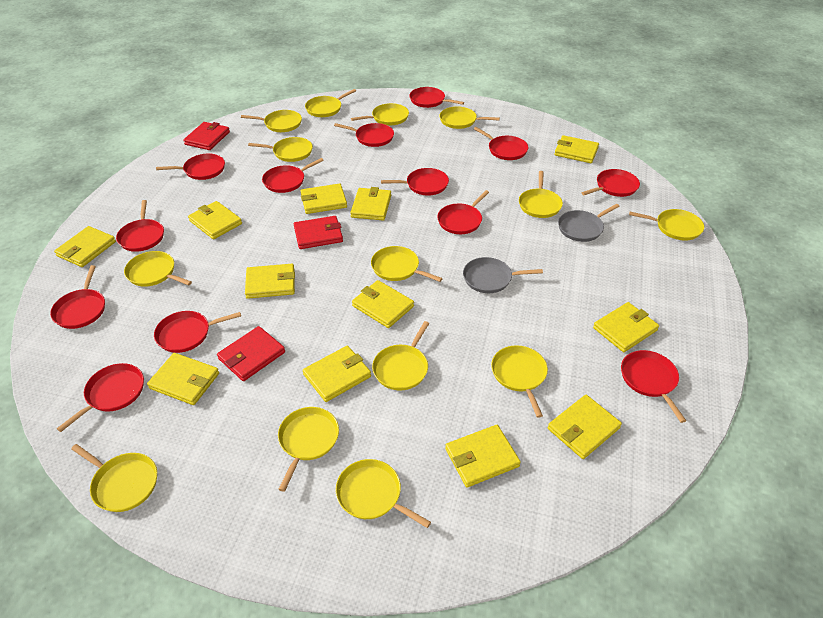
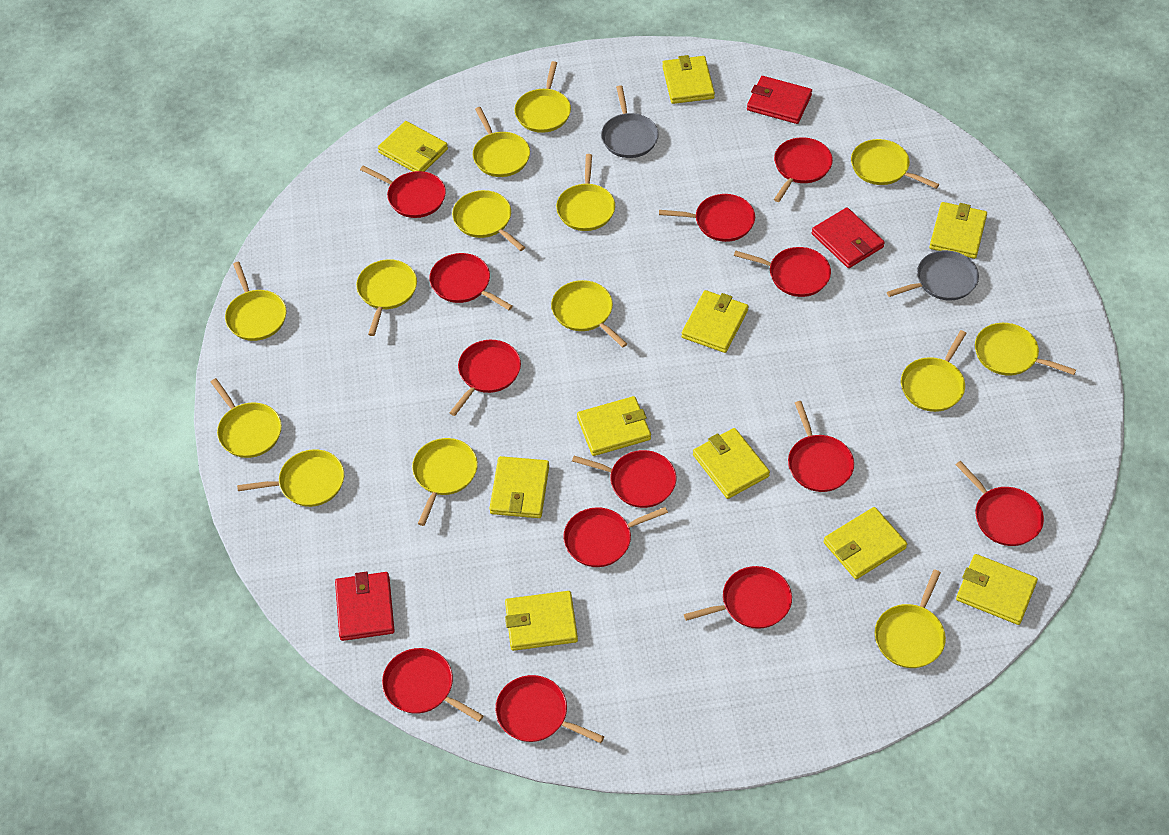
yellow wallet: [54,226,116,267] [147,353,219,405] [188,201,242,239] [245,264,295,299] [301,183,347,214] [303,346,371,402] [350,187,391,220] [352,280,414,328] [445,425,521,488] [548,395,622,459] [554,135,599,163] [593,302,659,352] = 12 -> [378,121,448,172] [489,456,549,518] [505,591,578,651] [577,396,651,456] [662,55,715,104] [681,290,748,353] [693,428,770,499] [823,507,907,579] [929,202,987,259] [956,554,1038,625] = 10

